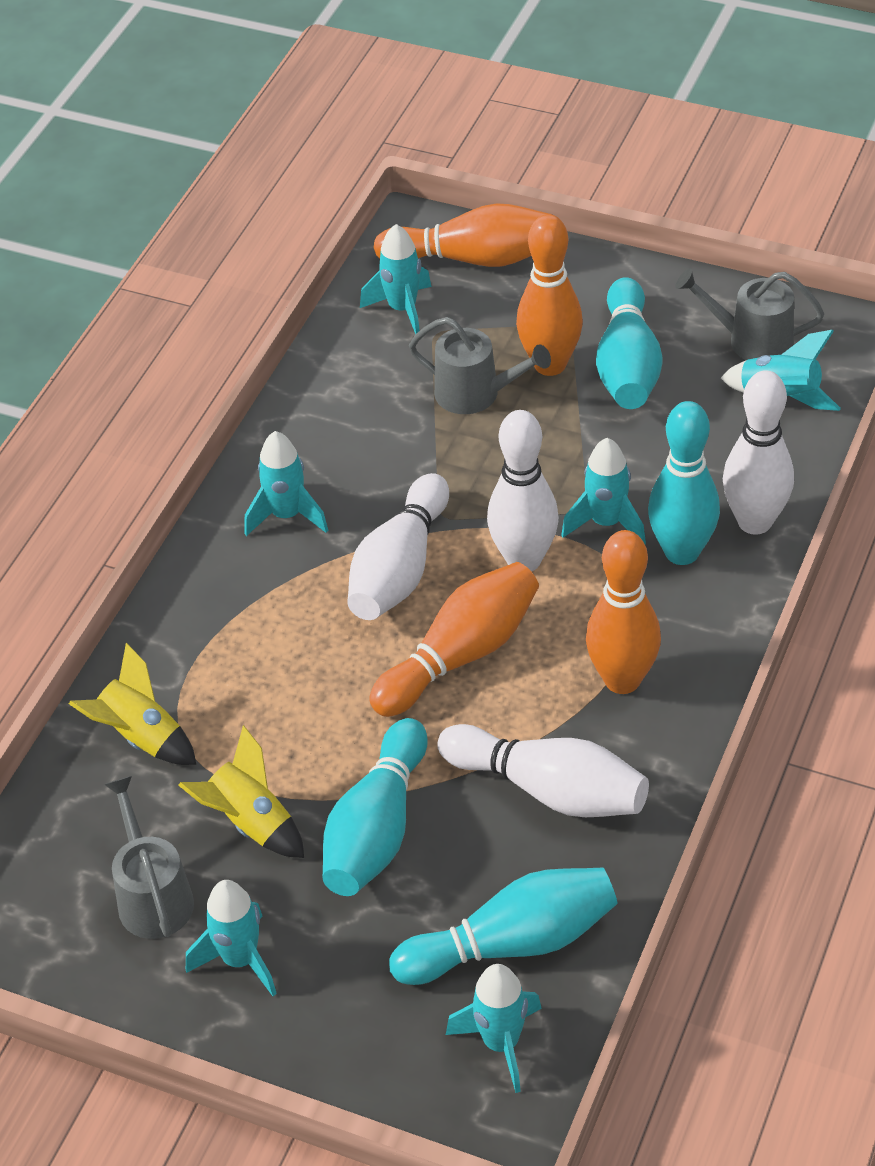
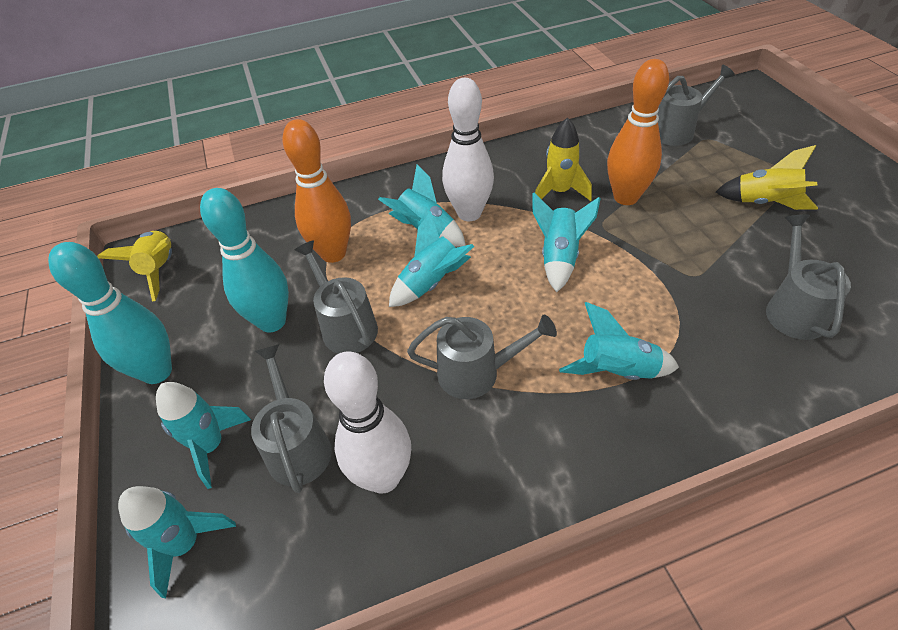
grey watering can: [104,776,194,939] [409,317,551,414] [675,269,824,360] = 3 -> [251,344,332,493] [295,240,378,354] [407,315,557,399] [657,65,735,146] [766,215,851,340] = 5
orange bowling pin: [370,562,539,717] [374,203,552,267] [516,214,583,376] [586,530,661,694] = 4 -> [282,119,351,263] [607,59,669,205] = 2
turquoise bowling pin: [323,718,427,896] [389,868,618,985] [596,277,663,409] [648,401,720,565] = 4 -> [48,242,172,384] [200,188,289,333] = 2
white bowling pin: [348,473,449,620] [437,724,649,817] [487,410,559,572] [723,370,794,535] = 4 -> [324,351,411,494] [442,78,494,221] = 2
yellow rocket: [69,643,196,765] [178,725,304,858] = 2 -> [97,231,172,302] [535,117,592,201] [716,145,818,210] = 3

